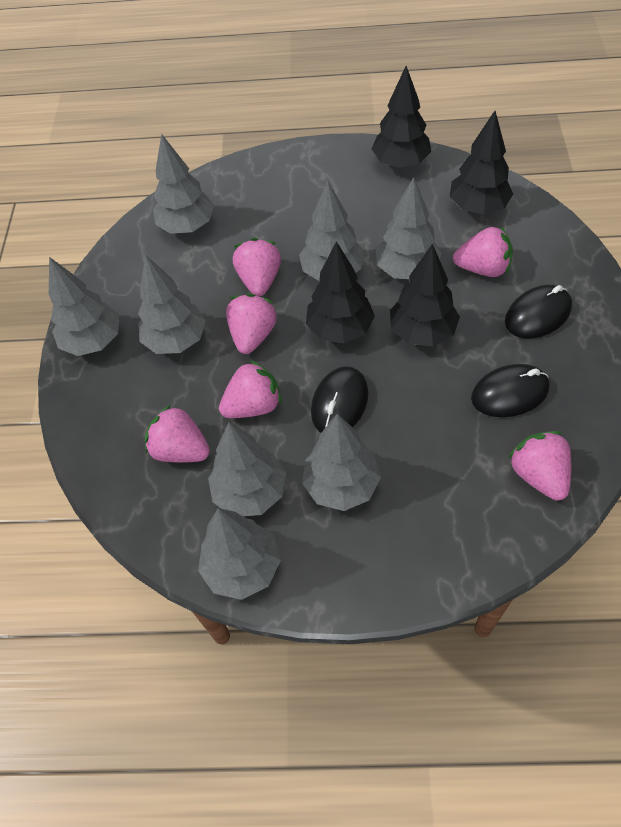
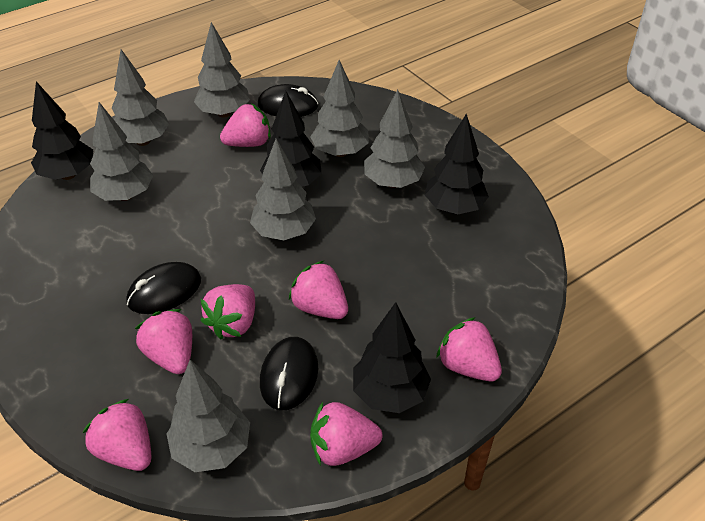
grey tree: [49,257,119,356] [138,255,206,354] [153,134,214,234] [198,508,281,600] [208,422,286,516] [299,181,364,281] [302,413,381,511] [376,177,442,279] = 8 -> [90,102,153,201] [111,49,169,146] [166,360,250,472] [194,22,250,118] [250,139,316,240] [310,60,369,157] [364,89,425,188] = 7
pink strawberry: [145,405,210,463] [219,360,282,418] [226,294,277,354] [233,238,281,296] [453,226,513,277] [508,431,571,501] = 6 -> [83,399,151,471] [135,309,192,374] [200,284,255,340] [220,103,271,147] [289,261,348,319] [310,402,382,466] [436,317,502,381] = 7

